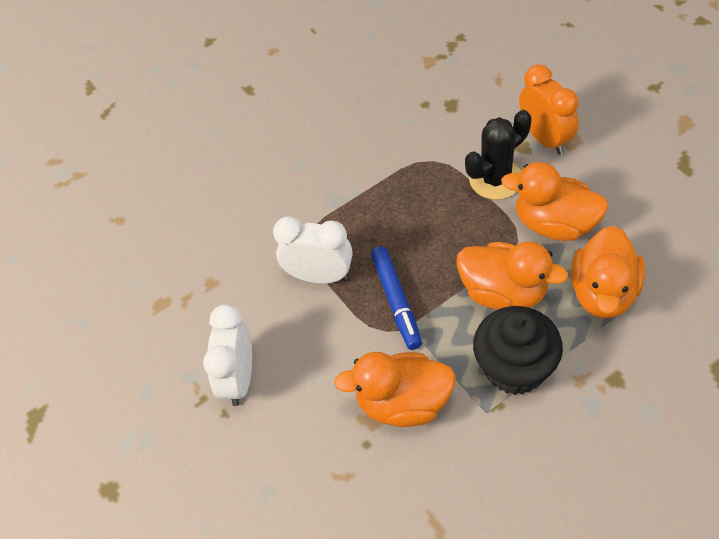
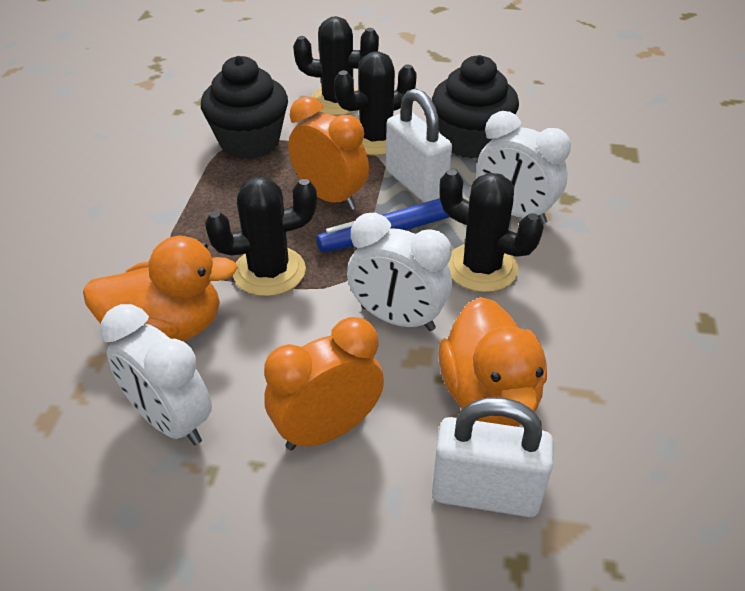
black cactus: [465,110,531,200] = 1 -> [205,177,317,296] [293,16,379,116] [334,51,417,156] [439,169,543,292] = 4
black cupcake: [473,306,563,395] = 1 -> [201,56,288,159] [432,55,519,158] = 2
orange clock: [519,64,579,155] = 1 -> [264,317,384,450] [288,96,369,210] = 2
orange duck: [334,352,456,427] [456,241,568,310] [501,162,609,241] [571,226,645,318] = 4 -> [83,236,238,341] [438,297,547,426] = 2
white clock: [203,304,252,406] [273,217,352,284] = 2 -> [100,304,212,445] [347,213,452,331] [477,111,571,224] = 3
white padlock: none = 0 -> [386,88,452,203] [432,397,553,517] = 2

